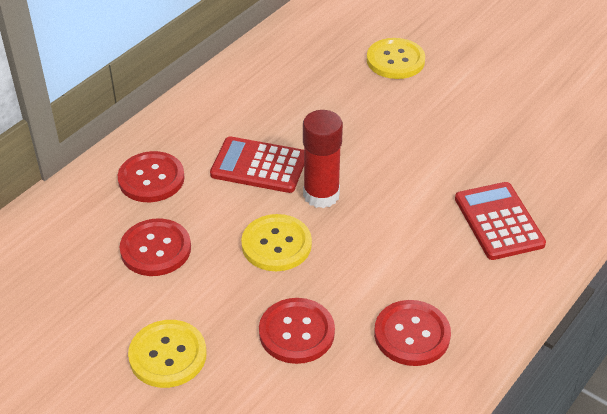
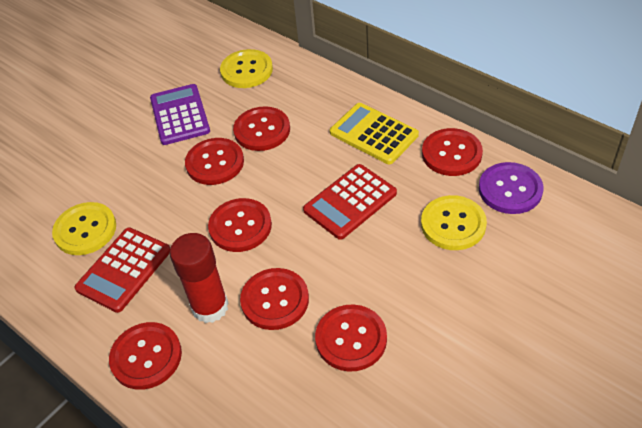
purple button: none = 0 -> [479,162,543,214] = 1
purple calculator: none = 0 -> [150,84,210,145] = 1
red button: [118,151,185,202] [120,219,191,276] [259,298,335,364] [374,300,451,366] = 4 -> [109,322,182,390] [185,138,244,185] [208,198,272,252] [233,106,290,151] [240,268,309,330] [315,305,387,372] [422,128,483,176] = 7
yellow calculator: none = 0 -> [330,103,419,164] = 1

